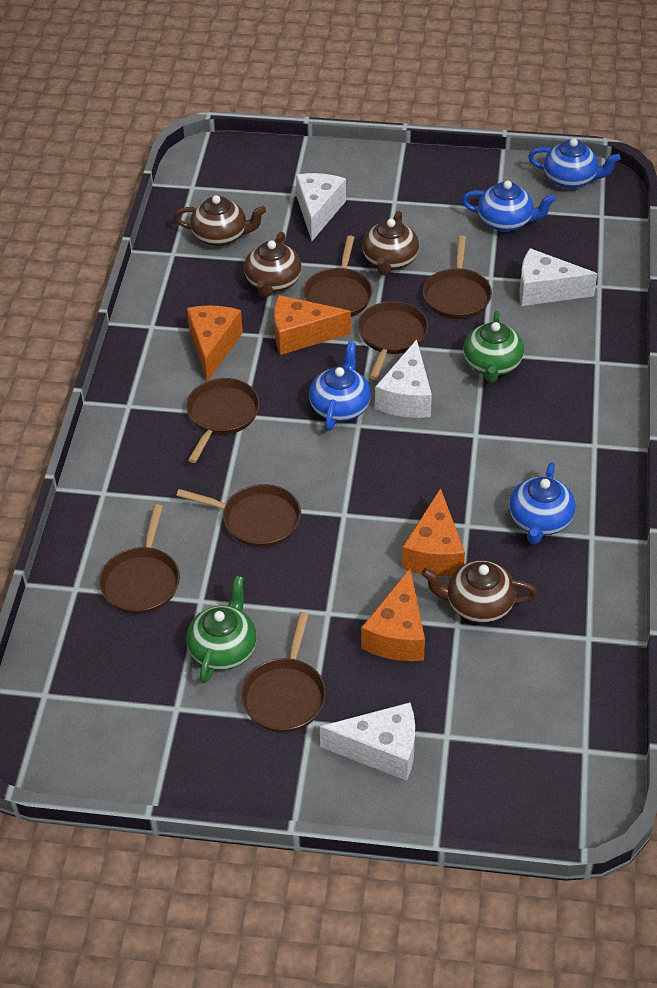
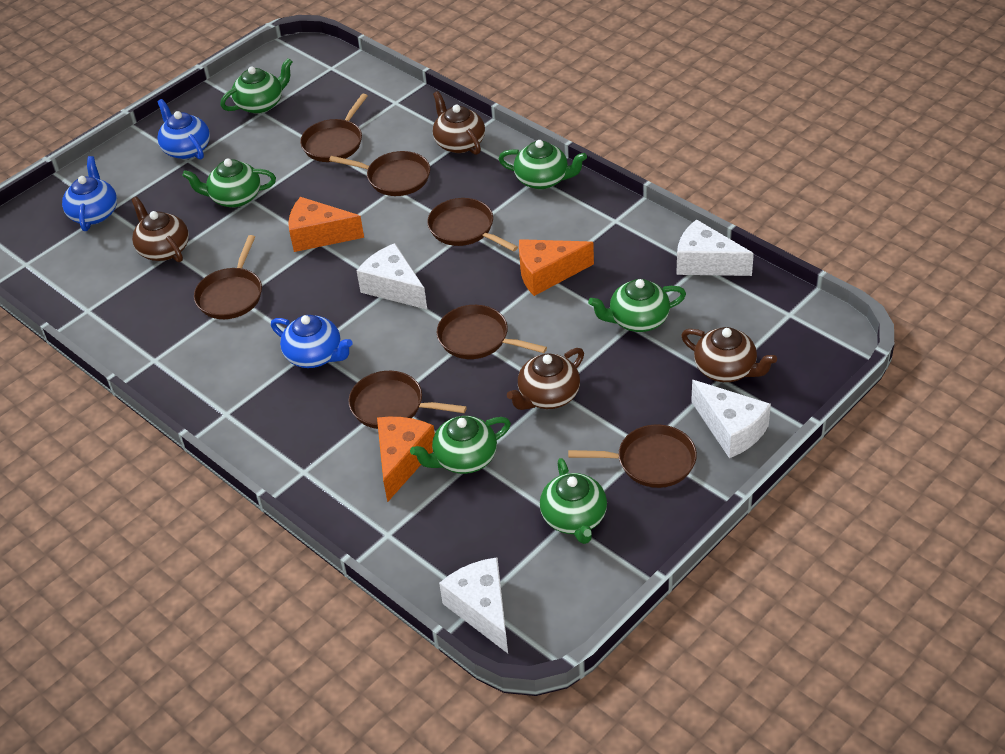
blue teapot: [309,342,371,431] [462,181,556,232] [509,462,576,544] [528,138,621,189] = 4 -> [62,156,117,231] [157,99,210,160] [271,315,353,368] = 3
green teapot: [187,576,257,683] [463,311,524,383] = 2 -> [182,158,276,207] [220,58,293,114] [410,416,511,474] [499,140,587,189] [540,458,607,544] [588,279,686,332] = 6
orange cheese: [187,305,243,381] [274,295,351,355] [361,568,425,661] [402,488,465,576] = 4 -> [288,197,364,252] [377,417,435,502] [519,239,594,296] = 3

